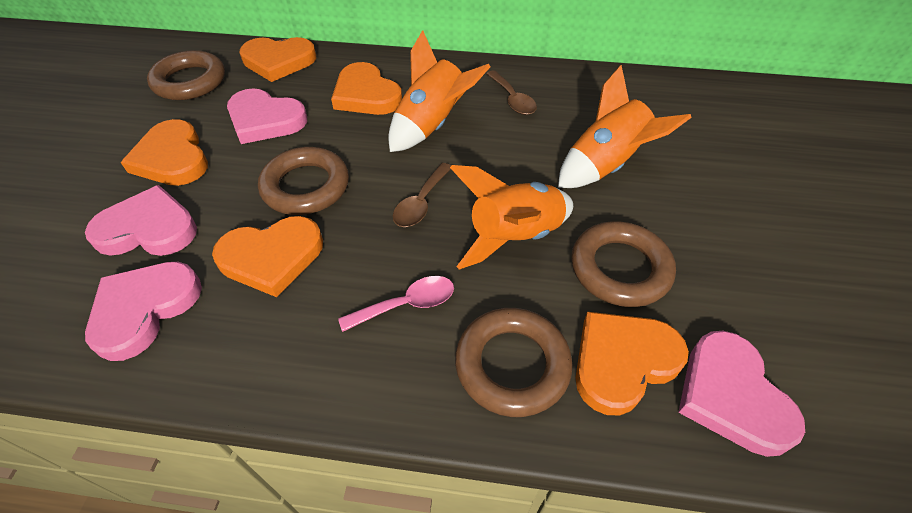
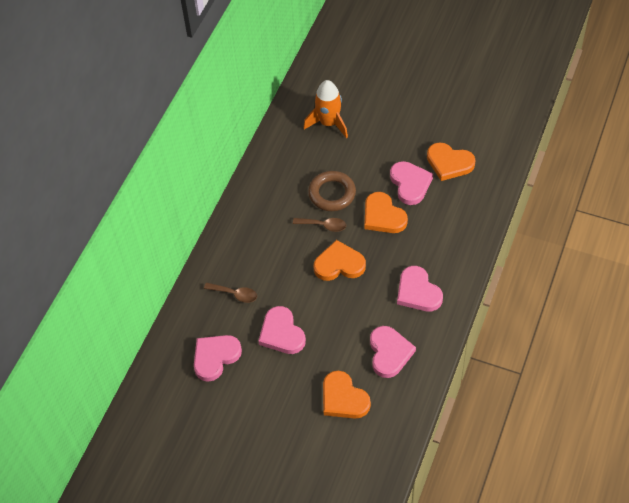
brown ring: [147,50,225,100] [258,147,349,215] [455,308,573,417] [571,221,676,307] = 4 -> [308,171,356,211] = 1
orange heart: [121,119,208,186] [212,216,323,297] [240,37,316,82] [331,62,402,115] [575,312,689,416] = 5 -> [314,240,366,281] [323,371,371,419] [364,192,408,233] [427,142,476,181] = 4
orange rocket: [388,30,490,152] [450,165,573,269] [558,65,692,188] = 3 -> [304,80,348,138] = 1
pink heart: [85,185,197,256] [85,262,202,361] [227,88,307,144] [678,331,805,457] = 4 -> [194,335,242,382] [258,306,306,354] [370,326,416,378] [390,161,433,205] [397,266,443,311] = 5
pink spoon: [338,276,454,332] = 1 -> none = 0

